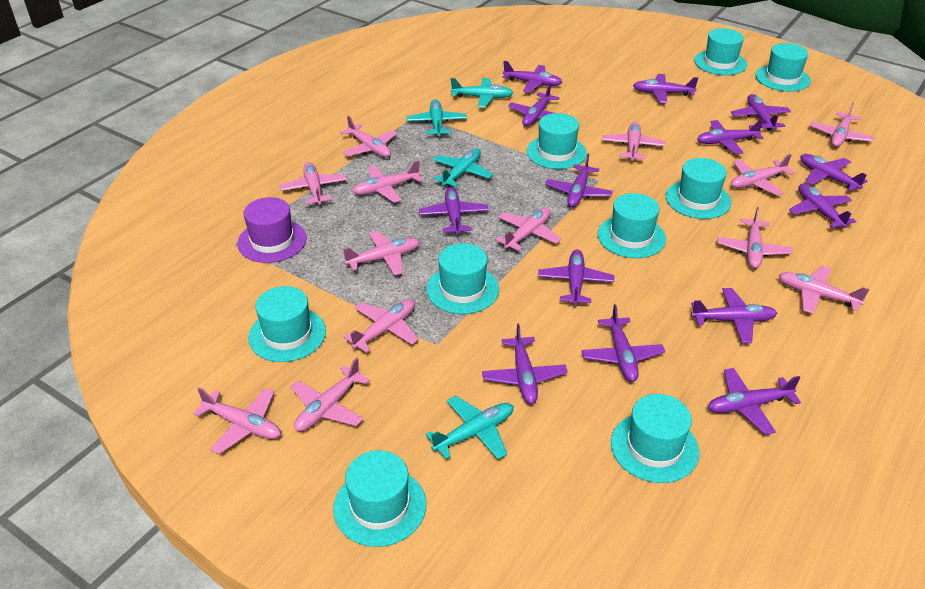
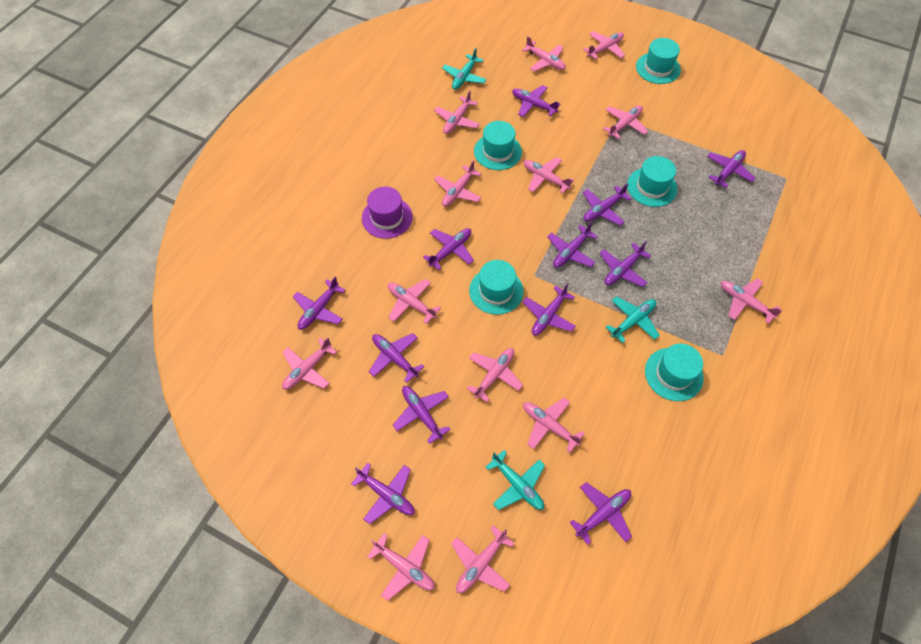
purple plane: [419,187,488,235] [482,324,568,404] [502,61,562,93] [508,83,560,126] [538,250,614,306] [545,154,613,207] [581,304,665,382] [633,74,698,103] [691,288,777,343] [697,120,764,154] [708,368,801,435] [731,94,791,131] [789,183,856,228] [800,154,867,191] = 14 -> [293,276,345,330] [351,463,415,524] [369,333,424,383] [393,386,451,444] [423,228,474,270] [512,85,561,117] [523,283,576,336] [547,222,598,268] [570,482,632,545] [583,183,632,226] [599,241,651,287] [707,150,755,188] = 12
turquoise hat: [248,286,326,362] [333,450,426,547] [426,243,499,314] [527,113,587,169] [597,193,666,258] [611,394,699,483] [666,158,731,219] [694,28,747,75] [755,43,811,92] = 9 -> [469,260,523,315] [474,121,522,170] [627,156,677,207] [636,38,681,84] [645,344,704,401] = 5
turquoise plane: [407,99,467,137] [426,396,513,459] [433,148,493,187] [451,78,513,108] = 4 -> [442,48,487,90] [486,450,545,510] [605,296,660,343] = 3

